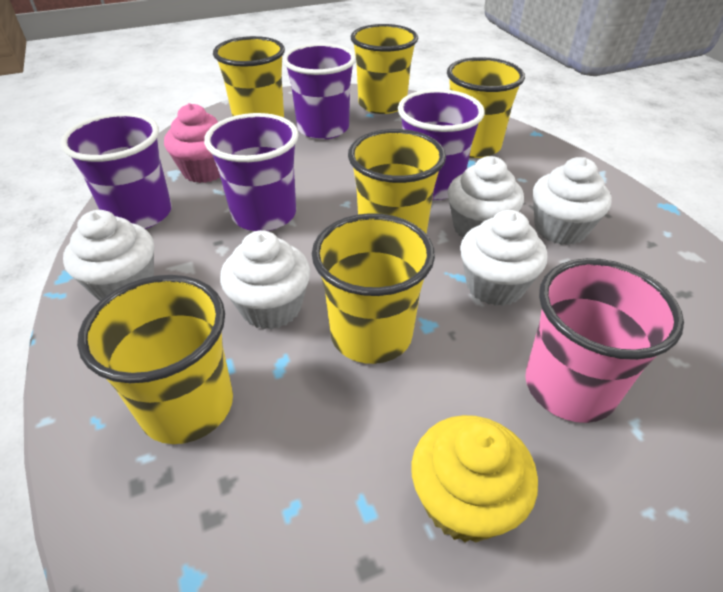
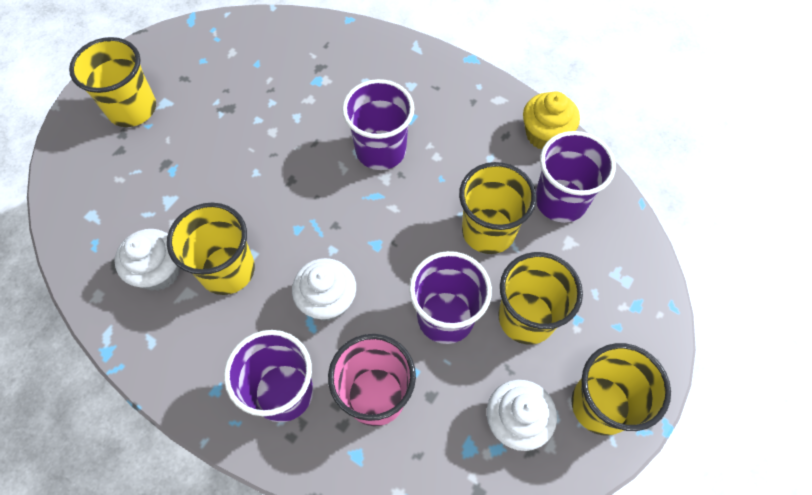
pink cupcake: [164,103,220,183] = 1 -> none = 0
white cupcake: [63,210,154,301] [220,230,311,329] [447,156,524,238] [460,210,547,306] [533,157,612,245] = 5 -> [115,229,180,291] [292,258,356,321] [487,380,557,451] = 3
yellow cup: [77,275,233,444] [213,36,285,118] [312,213,435,364] [348,129,446,233] [351,24,418,114] [447,57,525,158] = 6 -> [69,37,156,127] [167,203,255,295] [459,162,536,254] [498,252,583,344] [571,343,671,435] = 5

